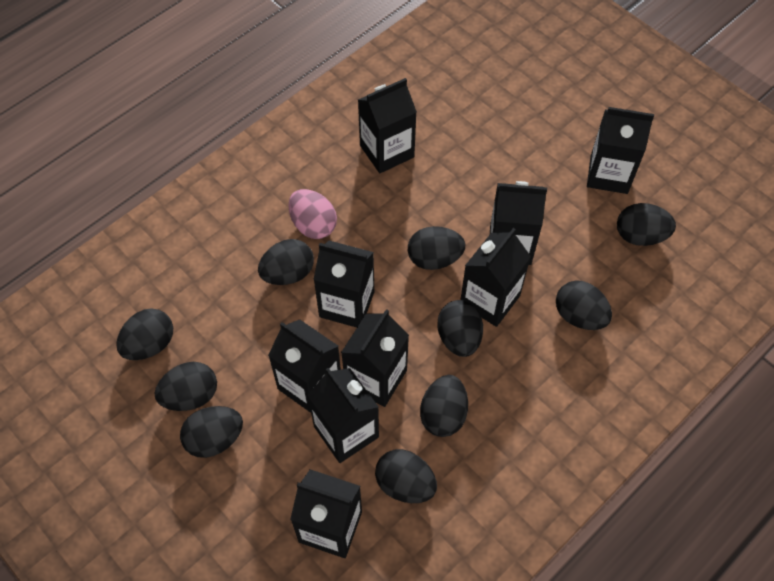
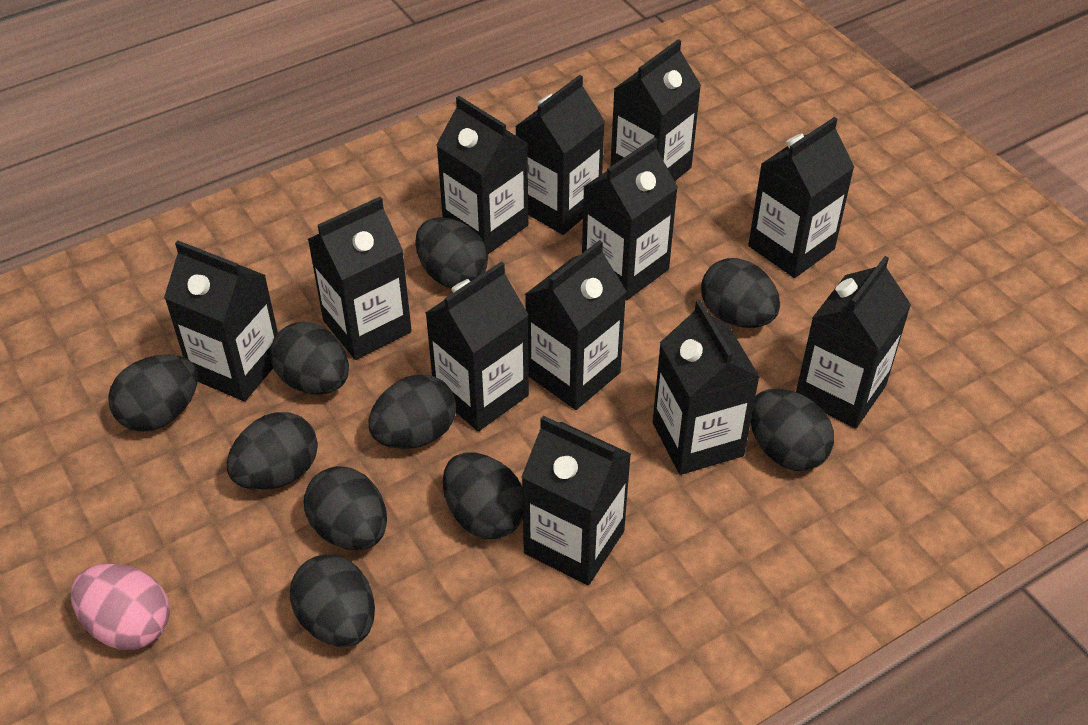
black carton: [268,319,341,413] [290,469,362,558] [307,368,379,463] [313,241,374,328] [341,309,409,407] [358,78,417,173] [460,228,531,327] [490,181,547,265] [587,107,654,194] = 9 -> [164,241,278,401] [308,197,412,360] [425,261,529,431] [436,96,528,254] [515,75,605,235] [522,416,631,585] [525,240,627,410] [582,137,678,300] [610,39,701,181] [653,300,760,475] [748,117,854,278] [796,256,911,428] = 12

